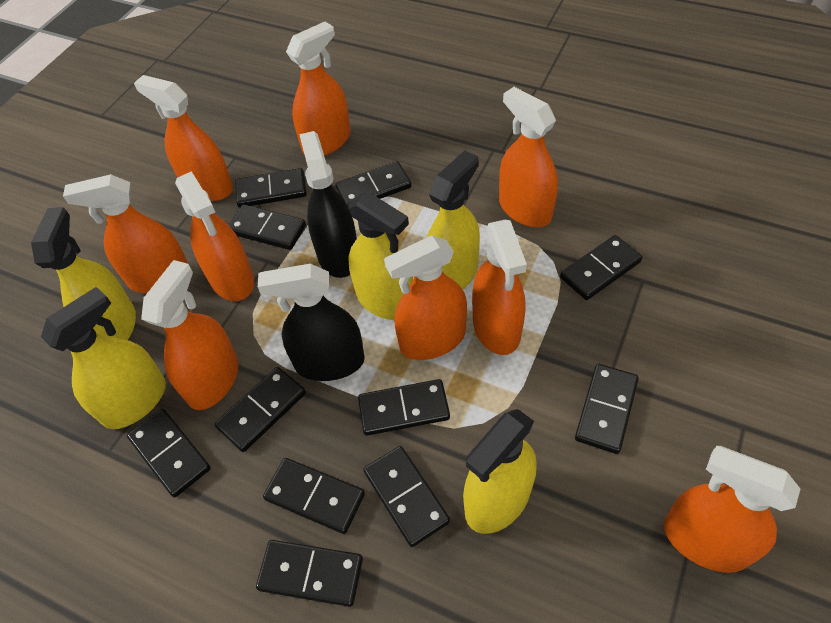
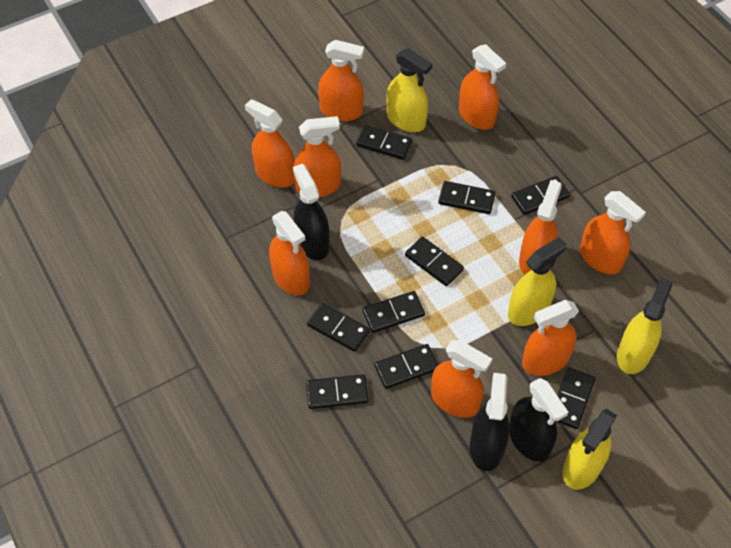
black domino: [127,409,211,497] [215,367,306,452] [229,204,306,250] [235,168,307,208] [256,540,363,607] [263,458,365,534] [336,161,411,206] [358,379,450,436] [363,446,450,547] [560,235,642,300] [575,364,639,454] = 11 -> [306,374,368,409] [307,303,370,352] [356,125,412,160] [362,291,425,333] [375,344,438,389] [405,237,464,286] [438,181,496,214] [511,176,570,215] [555,367,596,429] = 9
black spray bottle: [258,264,365,381] [299,131,357,278] = 2 -> [293,164,330,260] [470,373,509,471] [509,378,568,462] = 3
yellow spray bottle: [31,207,136,340] [41,287,166,429] [348,191,413,320] [427,150,480,290] [463,409,537,534] = 5 -> [386,48,432,132] [508,237,567,326] [562,409,617,490] [617,277,673,374] = 4

